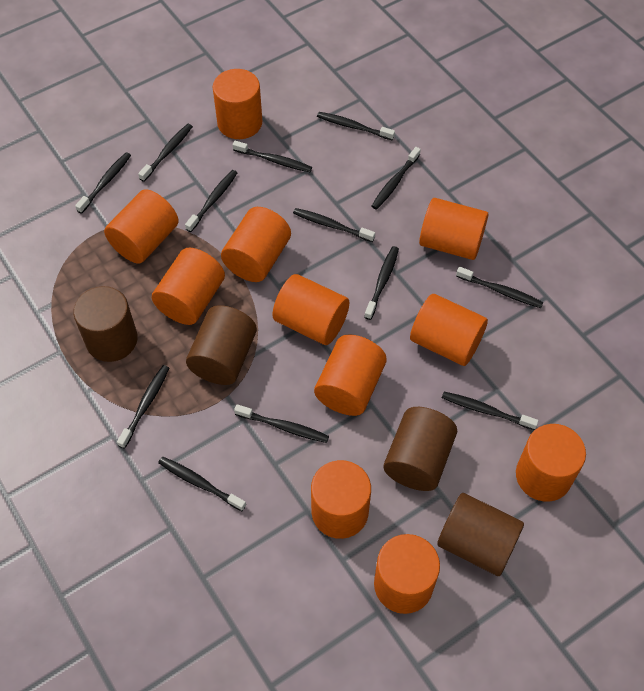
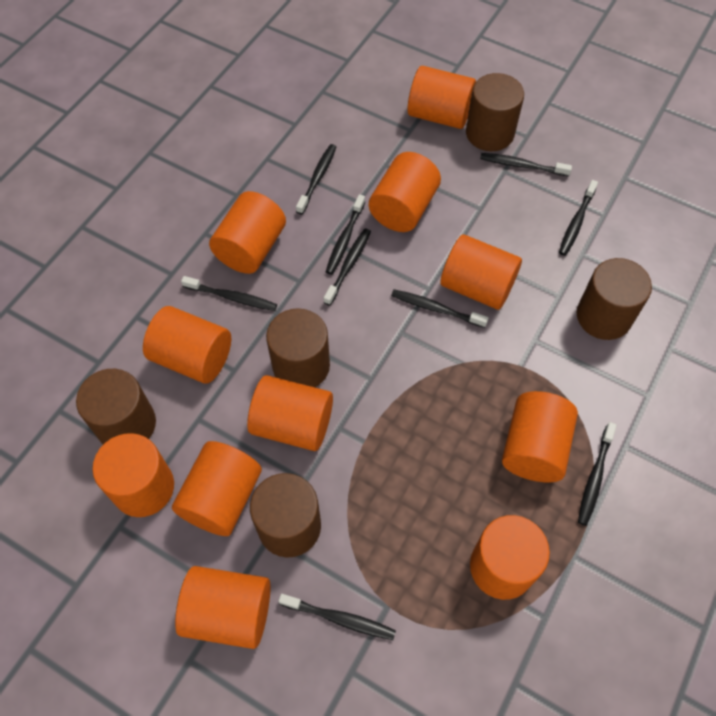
black toothbrush: [75,152,131,214] [117,365,169,449] [138,124,193,182] [158,457,246,511] [185,170,237,232] [232,141,312,172] [234,404,329,443] [293,208,375,242] [317,112,395,140] [364,246,399,320] [371,147,421,210] [442,392,538,430] [456,267,544,308] = 13 -> [181,276,277,311] [278,594,396,640] [296,144,336,214] [324,228,371,305] [326,194,365,275] [391,289,489,328] [480,153,572,177] [559,180,598,256] [578,422,617,526] = 9
brown cylinder: [73,286,138,362] [186,305,257,385] [383,407,457,491] [437,493,524,576] = 4 -> [76,369,156,444] [250,473,321,557] [266,308,330,387] [466,73,524,151] [577,258,652,340] = 5

